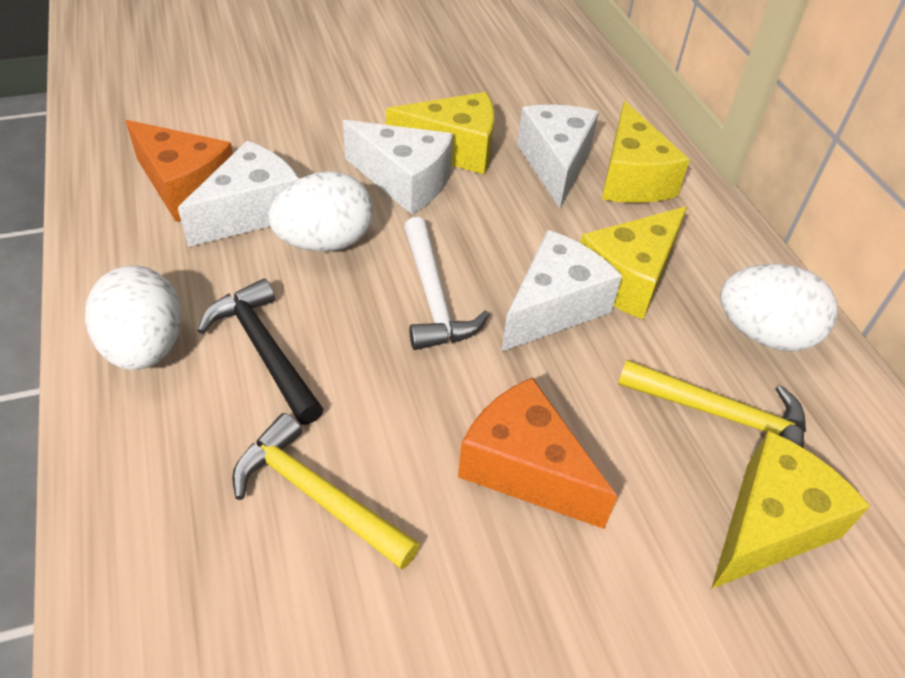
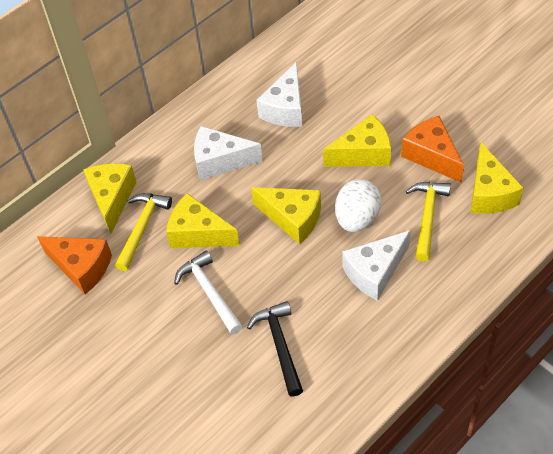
white cheese: [178,141,300,247] [343,120,453,214] [501,230,622,352] [517,105,599,208] = 4 -> [194,126,263,180] [257,62,302,127] [342,230,411,301] = 3
white egg: [85,265,182,370] [268,171,373,251] [720,264,838,351] = 3 -> [335,179,381,232] = 1
yellow cheese: [386,92,494,175] [580,206,687,320] [602,101,690,203] [711,431,870,589] = 4 -> [83,163,136,234] [166,193,240,248] [251,187,321,244] [323,114,391,167] [471,142,523,214] = 5

